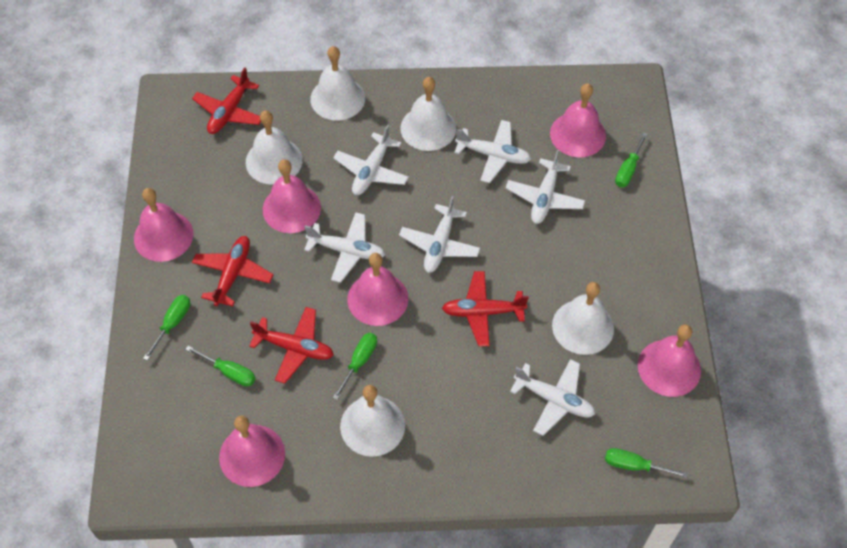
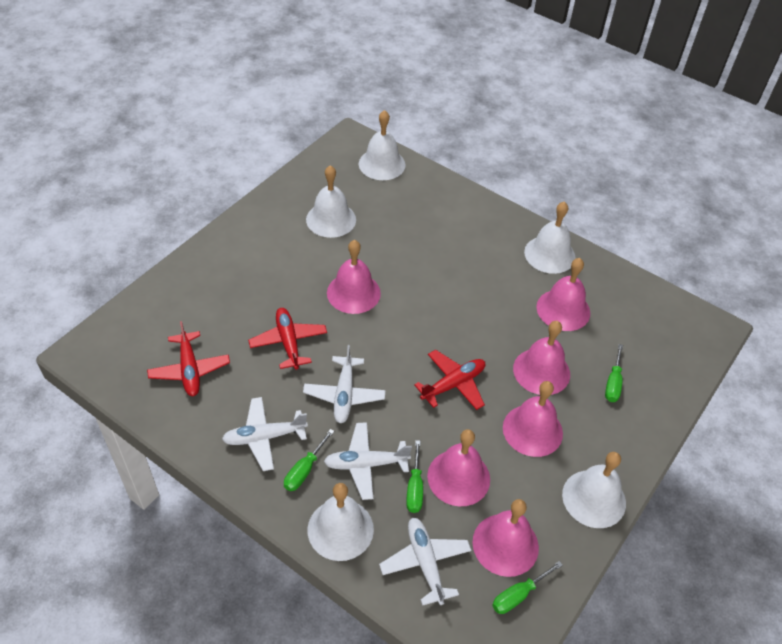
green screwdriver: [143,295,190,361] [185,346,256,386] [333,333,377,400] [605,448,688,478] [615,133,648,187] = 5 -> [284,429,334,491] [406,440,423,513] [492,561,563,614] [605,344,623,402] = 4
red plane: [192,67,261,134] [192,236,273,306] [249,307,334,384] [442,271,529,346] = 4 -> [147,321,230,396] [248,308,327,370] [414,350,485,410] = 3
white plane: [304,212,385,283] [333,125,409,195] [399,196,480,273] [454,120,531,183] [505,150,585,224] [510,359,595,436] = 6 -> [222,397,308,471] [303,345,386,423] [324,422,412,500] [379,518,472,606] = 4

